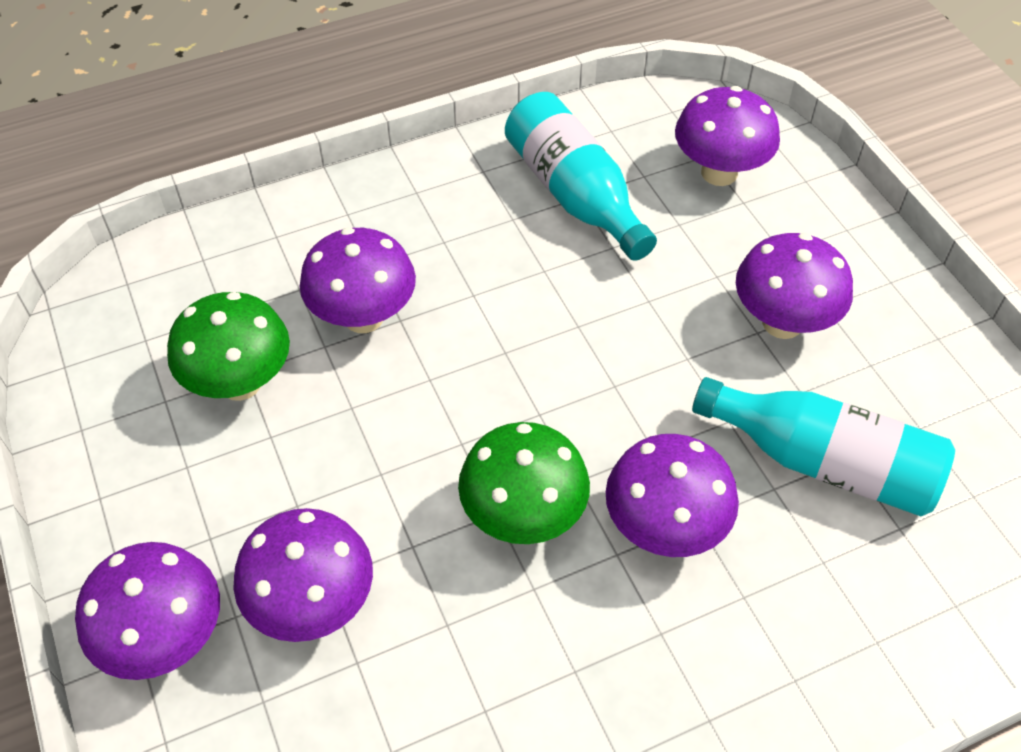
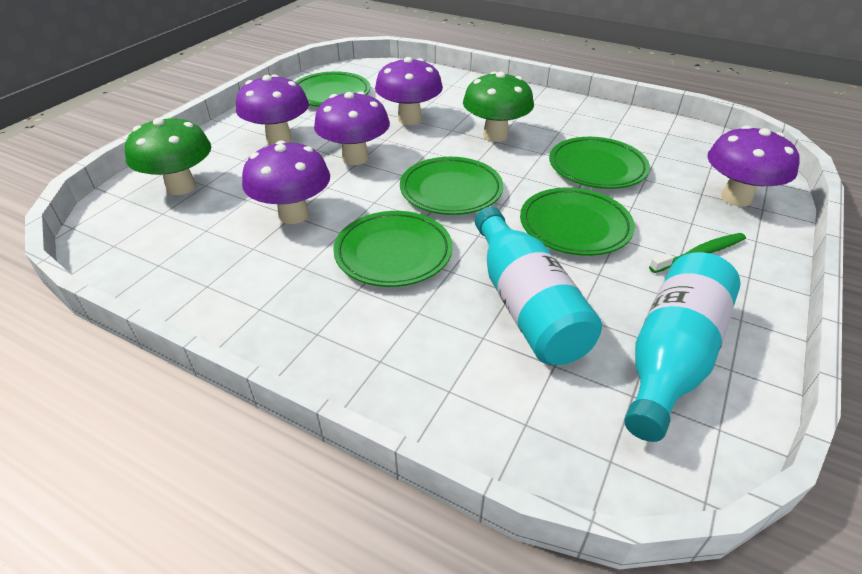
green plate: none = 0 -> [295,71,370,107] [333,211,453,287] [400,157,503,215] [520,188,635,256] [549,137,650,189] = 5
green toothbrush: none = 0 -> [649,233,746,273] = 1
purple mushroom: [75,542,220,680] [233,508,373,642] [300,227,416,333] [606,434,739,557] [675,86,780,186] [736,233,853,339] = 6 -> [236,74,309,145] [242,141,330,224] [314,91,390,165] [375,57,443,125] [707,126,800,207] = 5

